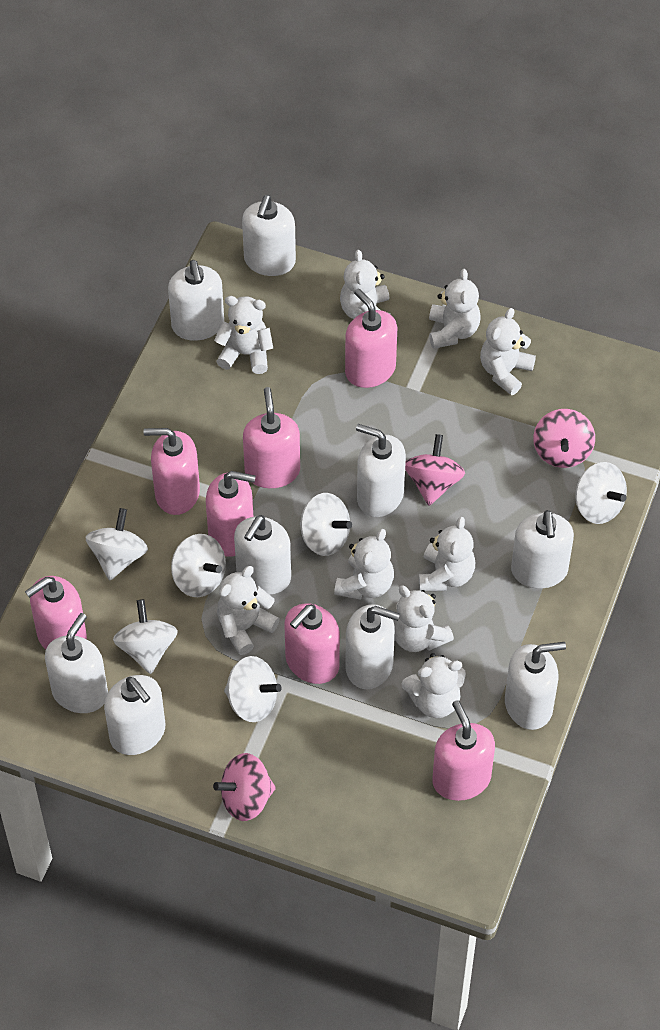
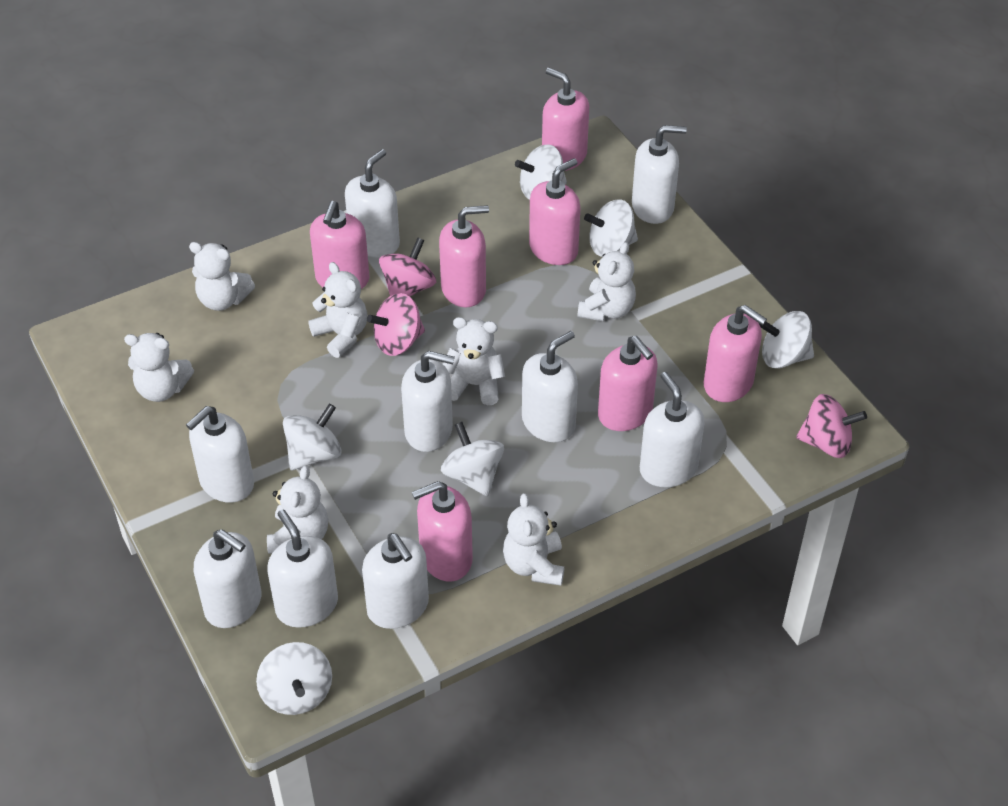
white teddy bear: [214,296,273,374] [217,566,280,655] [334,529,394,600] [340,250,391,319] [393,585,454,652] [402,653,466,718] [419,517,475,591] [429,269,481,349] [480,308,536,395] = 9 -> [124,333,194,402] [189,242,255,311] [267,466,328,554] [308,262,367,358] [443,317,505,405] [503,493,564,586] [577,242,636,321] = 7

